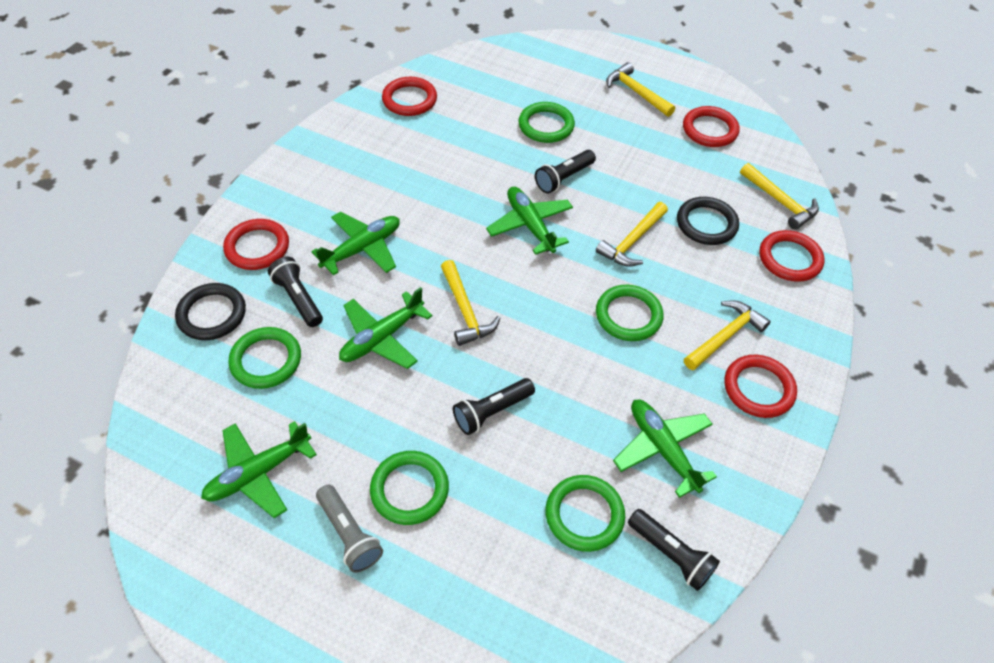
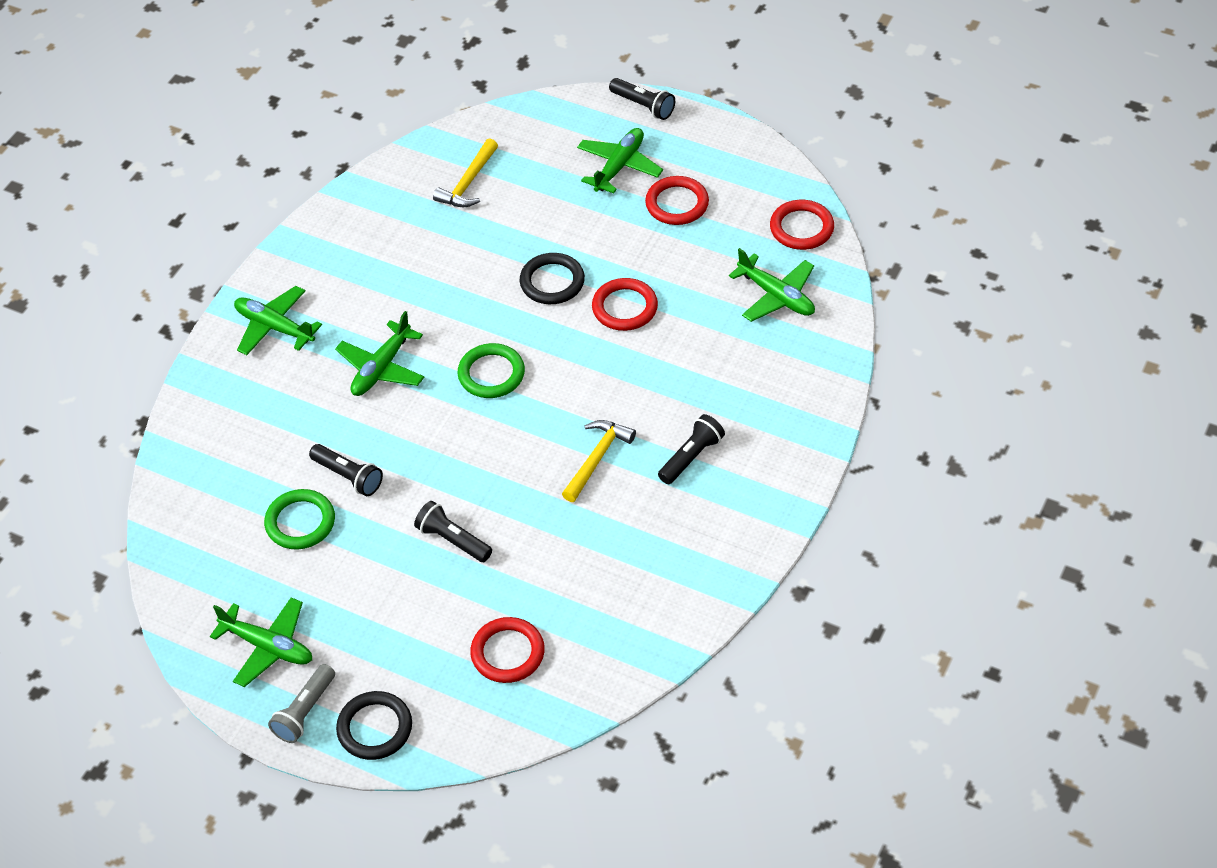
green ring: [228,327,301,389] [370,451,449,525] [518,102,575,143] [545,475,625,552] [596,285,663,341] = 5 -> [264,489,335,550] [457,343,525,398] = 2
red ring: [223,219,289,270] [382,77,437,116] [683,106,739,147] [724,355,797,418] [759,230,824,282] = 5 -> [470,617,545,683] [592,278,658,331] [645,176,709,225] [770,200,834,250] = 4
yellow hammer: [441,260,500,346] [596,202,668,267] [606,62,675,117] [684,300,771,370] [740,163,819,230] = 5 -> [433,138,498,207] [562,420,636,502] = 2

